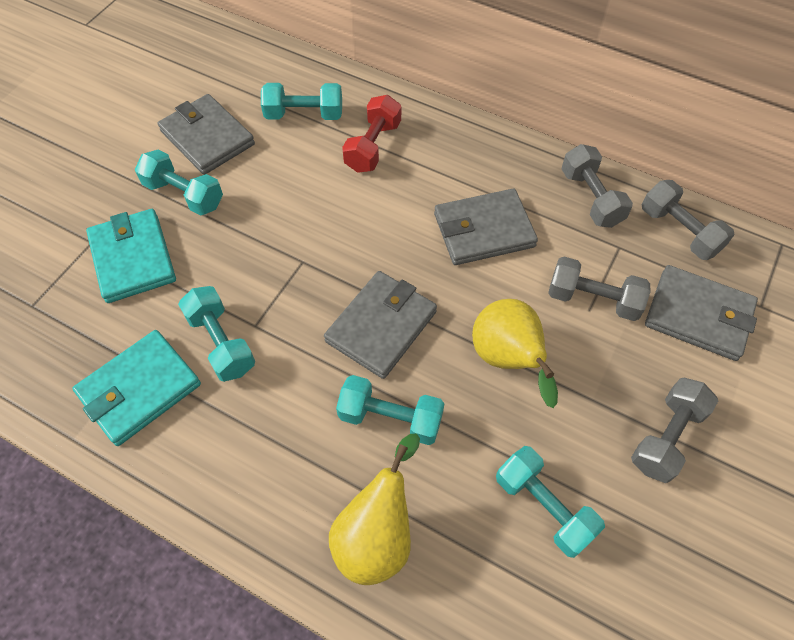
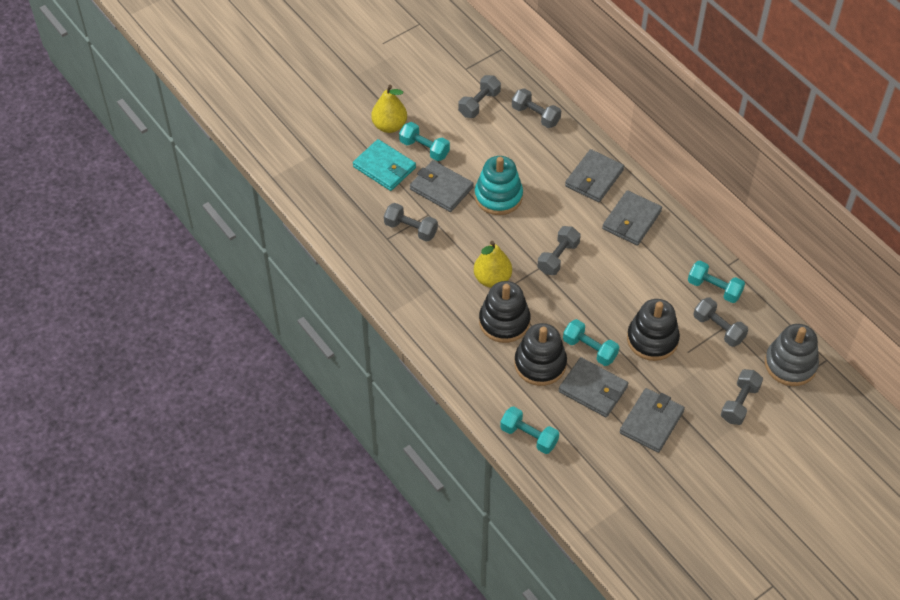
black stacking toy: none = 0 -> [479,281,530,343] [514,323,567,386] [627,299,680,361] = 3
grey dumbbell: [548,257,651,321] [562,144,633,228] [631,378,718,483] [642,180,735,260] = 4 -> [384,203,438,242] [458,75,501,118] [512,88,561,128] [537,226,581,275] [694,298,748,347] [721,369,763,425] = 6
grey stacking toy: none = 0 -> [765,324,819,386] = 1
grey wallet: [158,94,255,175] [324,271,437,379] [434,189,538,265] [645,265,758,361] = 4 -> [410,160,474,212] [558,357,628,417] [565,149,624,202] [602,190,662,246] [620,388,685,453] = 5
red dumbbell: [342,95,401,173] = 1 -> none = 0
turquoise dumbbell: [135,150,223,215] [178,286,255,382] [261,83,342,120] [336,375,444,445] [496,446,605,558] = 5 -> [399,122,450,161] [500,406,559,454] [563,319,619,366] [688,261,745,303] = 4
turquoise stacking toy: none = 0 -> [475,156,523,215] = 1
turquoise wallet: [72,330,201,446] [86,209,176,303] = 2 -> [353,139,416,191] = 1

